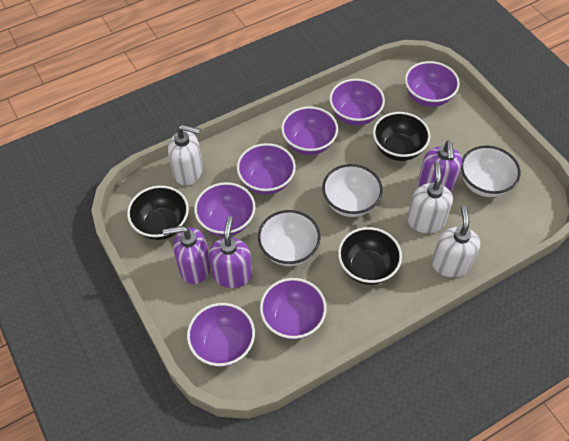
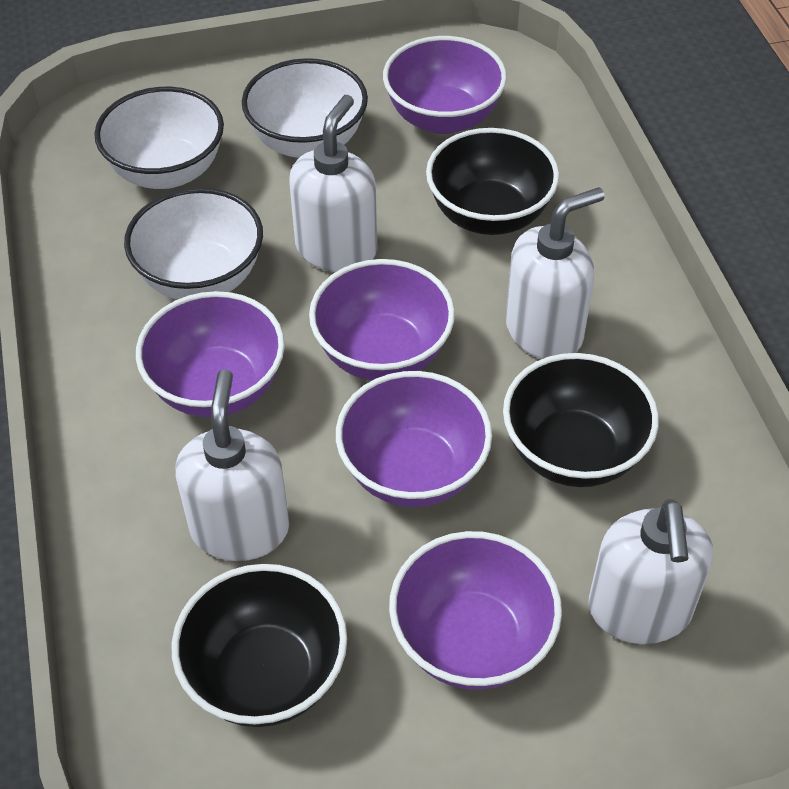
purple bowl: [187,303,255,367] [194,182,255,237] [237,143,296,195] [260,278,326,340] [281,106,338,155] [329,79,385,126] [405,61,460,107] = 7 -> [136,291,285,418] [309,259,455,381] [336,371,492,507] [383,36,507,134] [389,531,562,690] = 5
purple soap dispenser: [163,226,210,284] [209,216,252,288] [418,140,463,192] = 3 -> none = 0
white soap dispenser: [168,125,203,185] [407,161,453,233] [431,205,480,277] = 3 -> [175,369,289,561] [289,95,377,272] [505,187,605,359] [588,499,713,644] = 4

